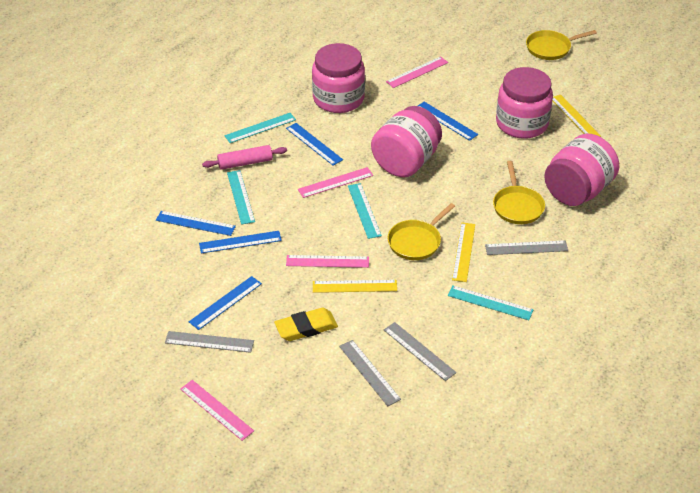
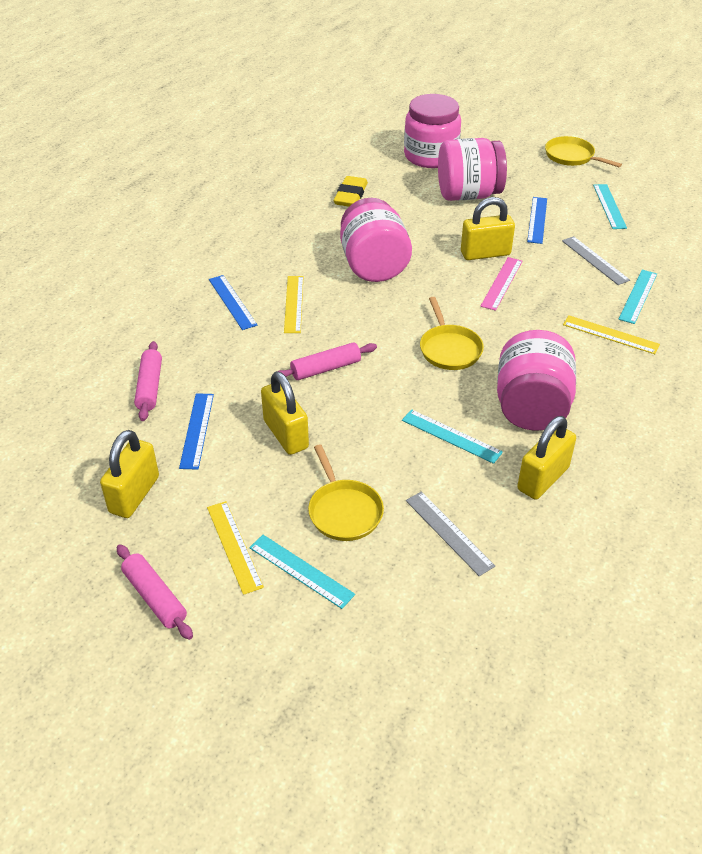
blue ruler: [156,211,236,236] [189,276,262,330] [199,231,282,253] [286,123,343,166] [418,102,478,141] = 5 -> [179,393,214,470] [209,275,257,330] [527,197,547,244] = 3
grey ruler: [165,331,254,353] [339,340,401,406] [384,322,457,381] [485,240,568,255] = 4 -> [406,492,495,576] [562,236,630,285] = 2
pink rolling pin: [202,145,287,170] = 1 -> [117,544,193,640] [134,341,162,421] [278,342,377,380] = 3
pink ruler: [180,380,254,441] [286,255,369,268] [298,167,373,198] [386,56,448,88] = 4 -> [480,257,523,311] = 1
yellow padlock: none = 0 -> [100,430,159,518] [261,371,309,455] [461,197,515,260] [517,416,576,500] = 4

